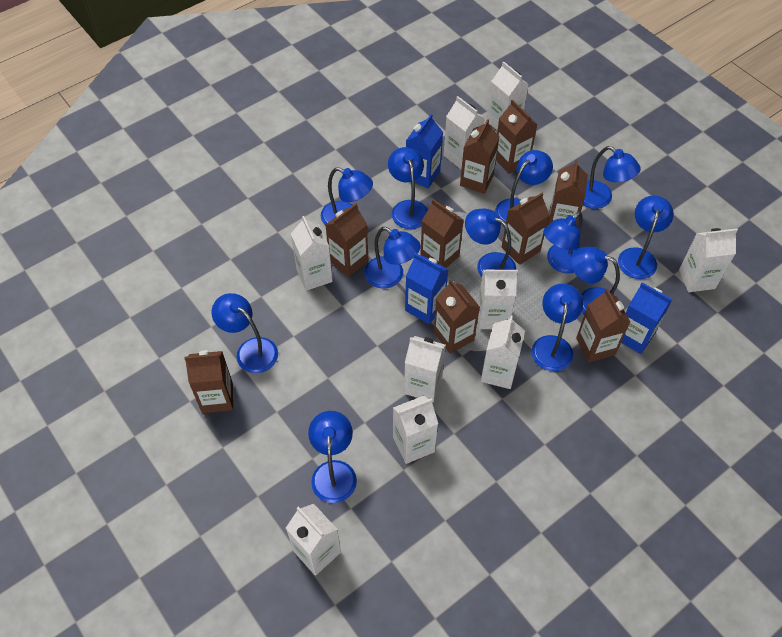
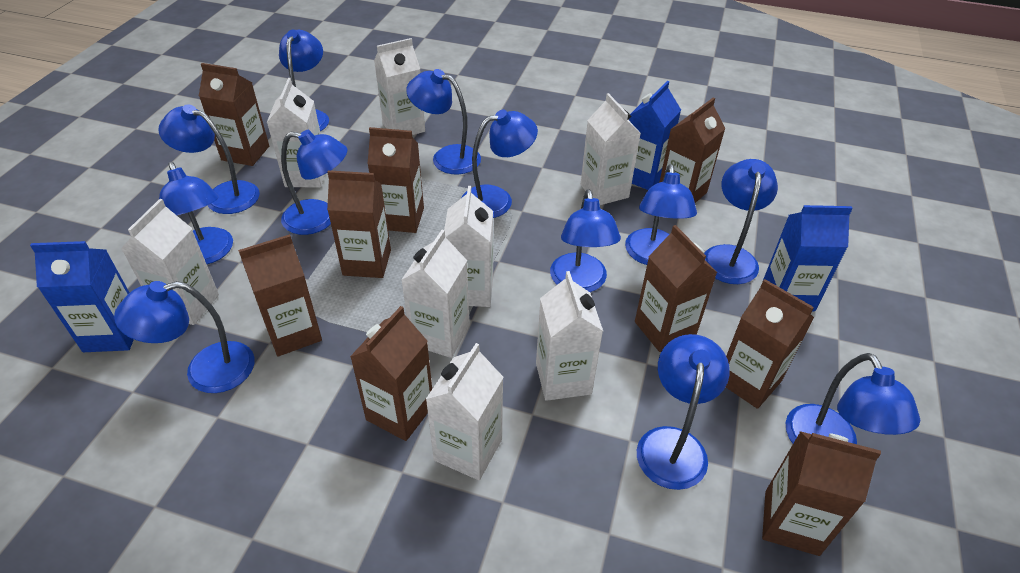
white carton: [286,504,341,576] [291,216,333,291] [393,395,438,464] [404,336,446,402] [444,96,485,169] [478,270,518,329] [481,316,525,389] [486,62,529,130] [679,228,738,292] = 9 -> [121,199,219,325] [267,78,325,188] [374,38,425,135] [401,230,469,358] [426,343,504,480] [444,186,493,307] [536,271,603,401] [581,93,641,205] = 8

